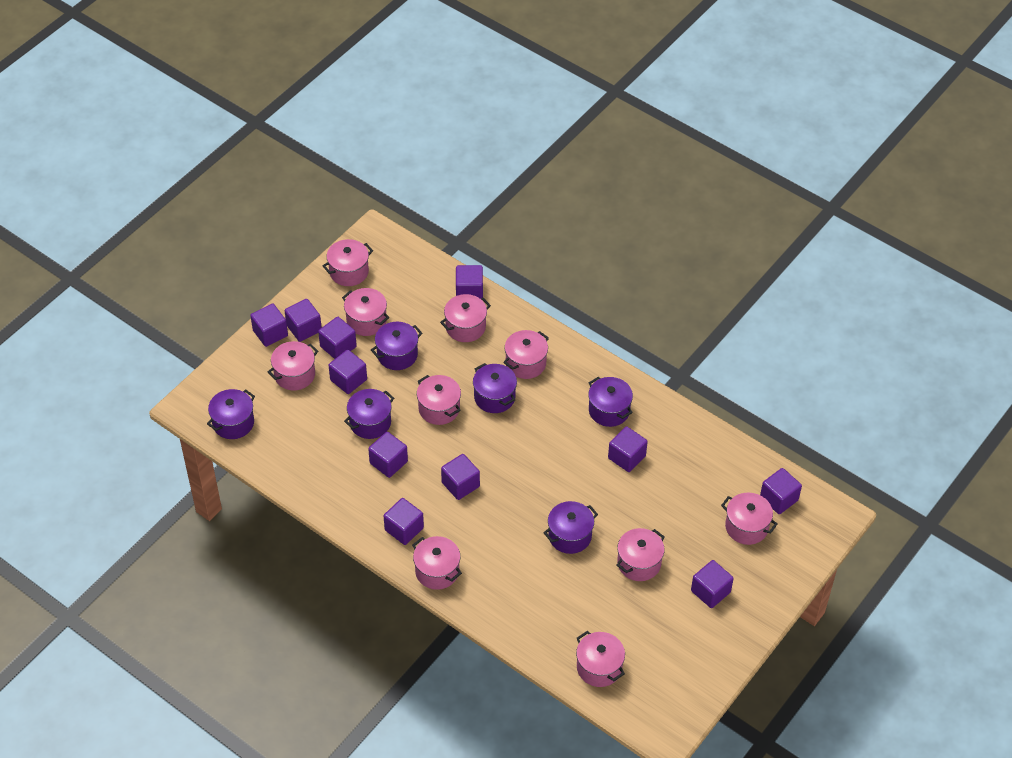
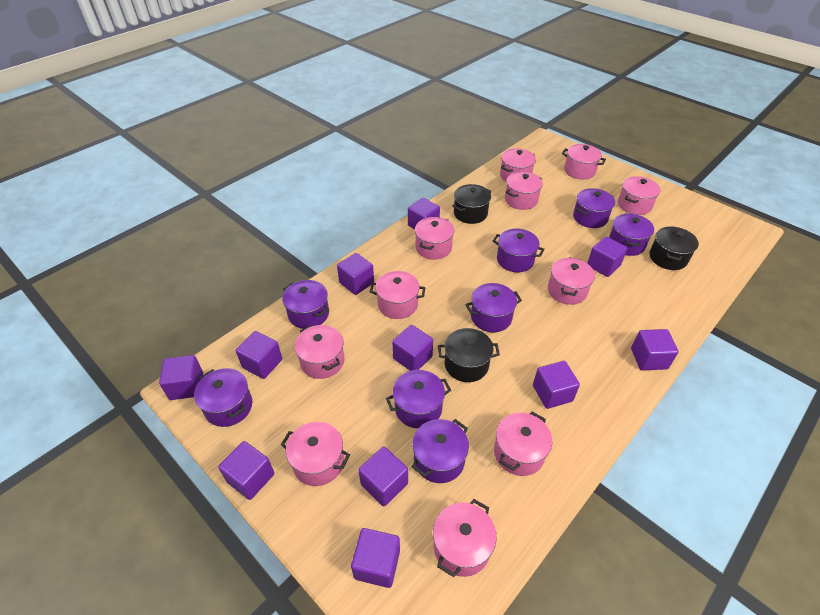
black pot: none = 0 -> [438,328,500,382] [452,184,491,224] [650,226,699,270] = 3
pink pot: [268,341,318,391] [323,239,373,286] [342,288,390,336] [412,536,462,590] [417,375,461,425] [440,294,491,342] [503,330,549,379] [576,631,625,687] [616,528,665,581] [721,492,778,545] = 10 -> [281,422,350,486] [294,325,344,379] [370,271,425,319] [415,217,455,260] [433,499,497,577] [494,411,552,476] [500,148,536,181] [505,172,543,210] [548,257,595,305] [562,144,606,179] [618,176,661,215] = 11
purple pot: [207,389,255,439] [344,389,394,439] [371,322,423,370] [473,363,517,413] [544,501,598,554] [588,377,633,427] = 6 -> [194,368,252,427] [282,280,329,329] [386,370,451,428] [411,419,469,483] [465,283,522,332] [493,229,544,272] [573,188,615,228] [609,213,654,256] = 8

